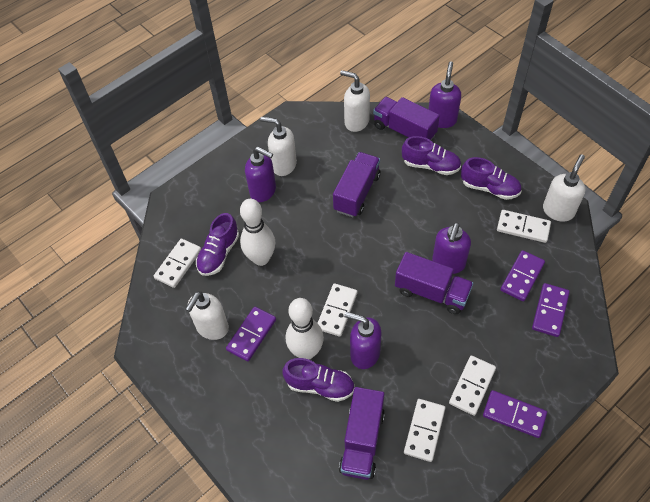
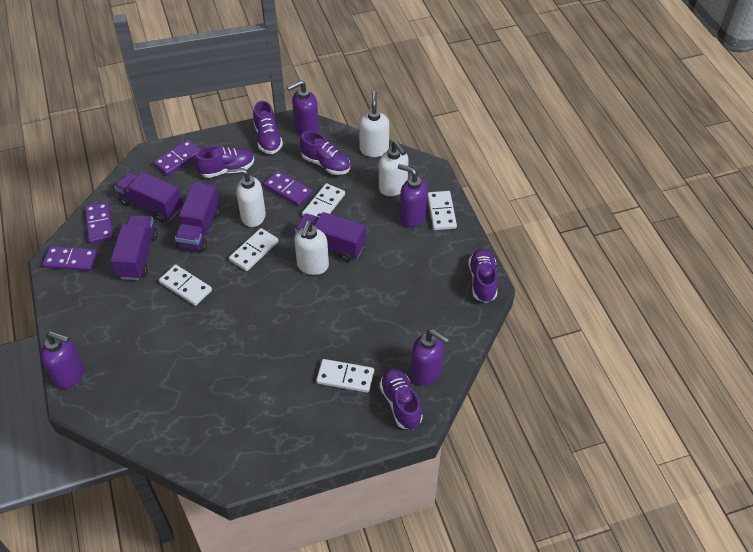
purple shoe: [196,213,239,276] [283,358,354,402] [402,136,461,175] [461,157,521,200] = 4 -> [195,146,254,178] [253,101,283,154] [300,131,350,175] [379,368,423,429] [468,249,498,303] = 5
white bowling pin: [240,199,275,266] [286,298,324,359] = 2 -> none = 0

